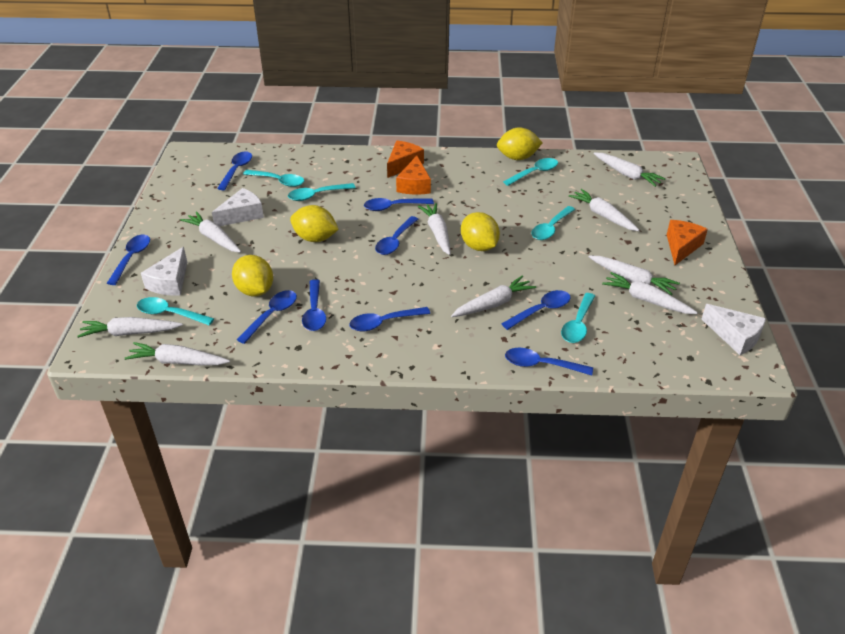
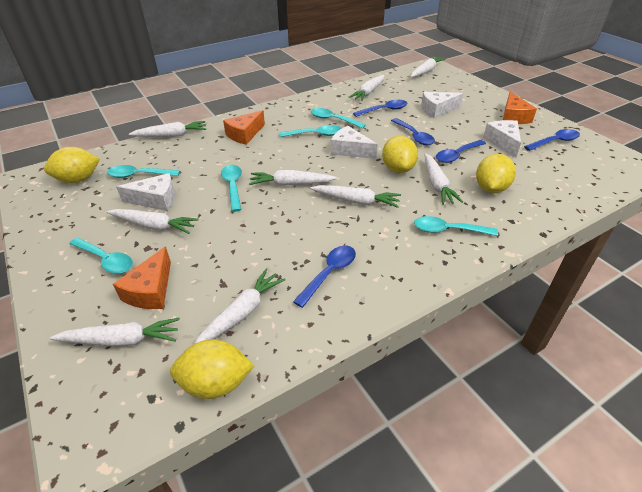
blue spoon: [107,235,150,285] [217,152,252,190] [236,290,297,344] [302,279,326,331] [349,307,430,331] [364,198,434,211] [375,216,418,255] [501,290,571,330] [505,348,593,376] = 9 -> [293,246,356,308] [353,100,407,117] [391,118,435,145] [436,140,486,163] [524,129,580,151] = 5
white cheese: [141,247,187,296] [212,188,264,226] [702,304,766,355] = 3 -> [116,173,175,211] [331,126,378,159] [421,92,463,118] [483,120,521,158] = 4

